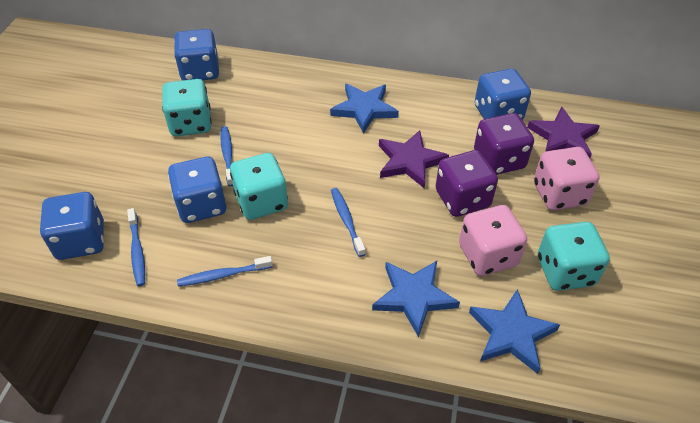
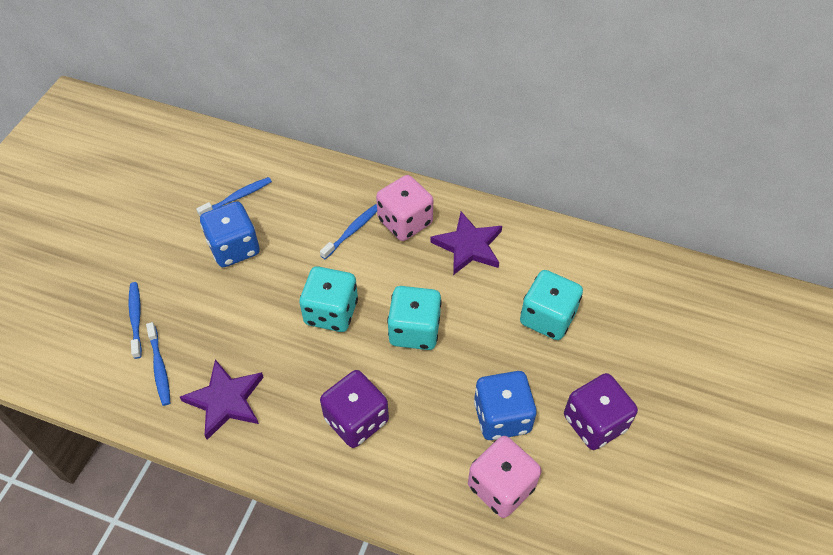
blue dice: [40,192,104,260] [168,156,226,223] [174,29,219,81] [475,69,531,120] = 4 -> [200,201,260,267] [474,371,537,440] = 2
blue star: [330,84,399,134] [372,261,460,337] [469,289,560,374] = 3 -> none = 0

